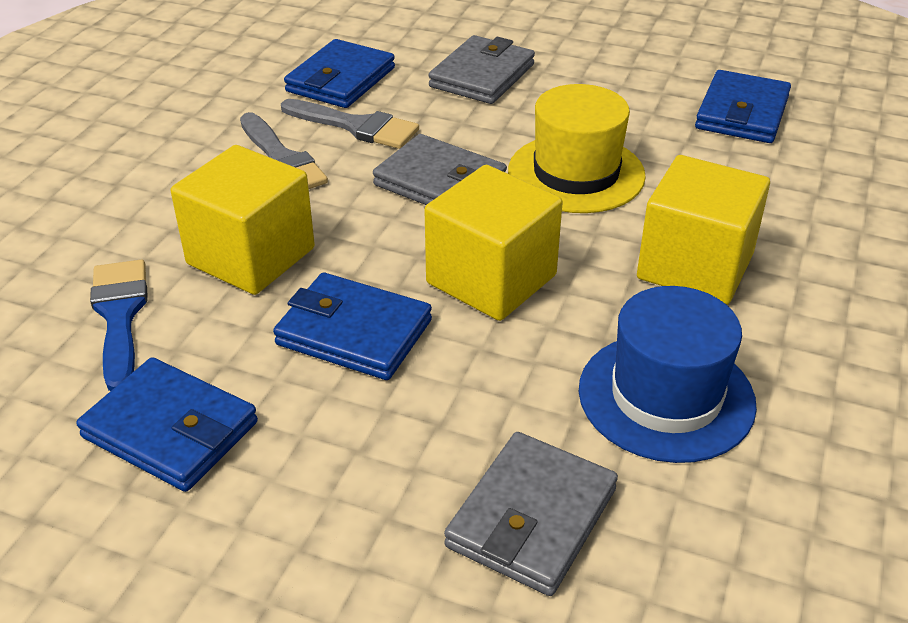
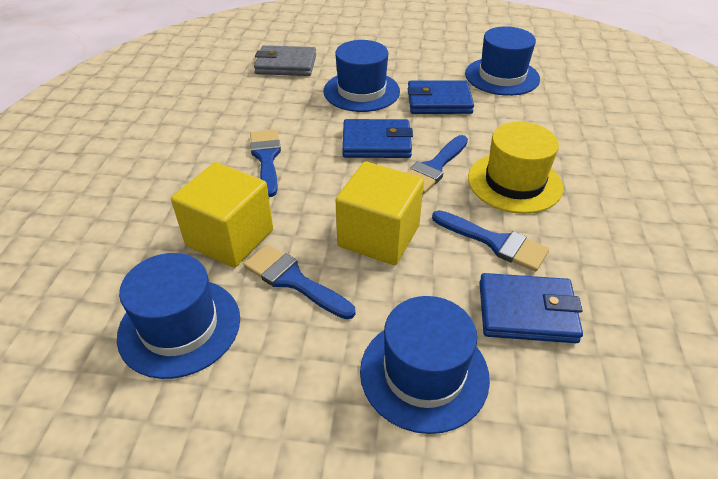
blue brush: [90,260,147,391] = 1 -> [243,244,356,320] [250,130,281,197] [407,135,468,194] [432,210,549,272] = 4
blue hat: [579,286,757,463] = 1 -> [117,253,240,379] [324,40,400,112] [360,296,490,434] [465,26,540,96] = 4
blue wallet: [76,357,258,492] [273,273,432,380] [284,39,395,108] [695,70,791,143] = 4 -> [342,119,413,158] [407,80,474,114] [479,273,583,343] = 3
grey brush: [240,112,328,189] [281,99,419,149] = 2 -> none = 0
grey wallet: [373,134,507,205] [428,35,535,104] [444,432,618,596] = 3 -> [254,45,316,76] = 1
yellow cube: [171,145,315,295] [424,165,563,321] [637,155,770,305] = 3 -> [171,162,273,268] [336,161,424,265] = 2

